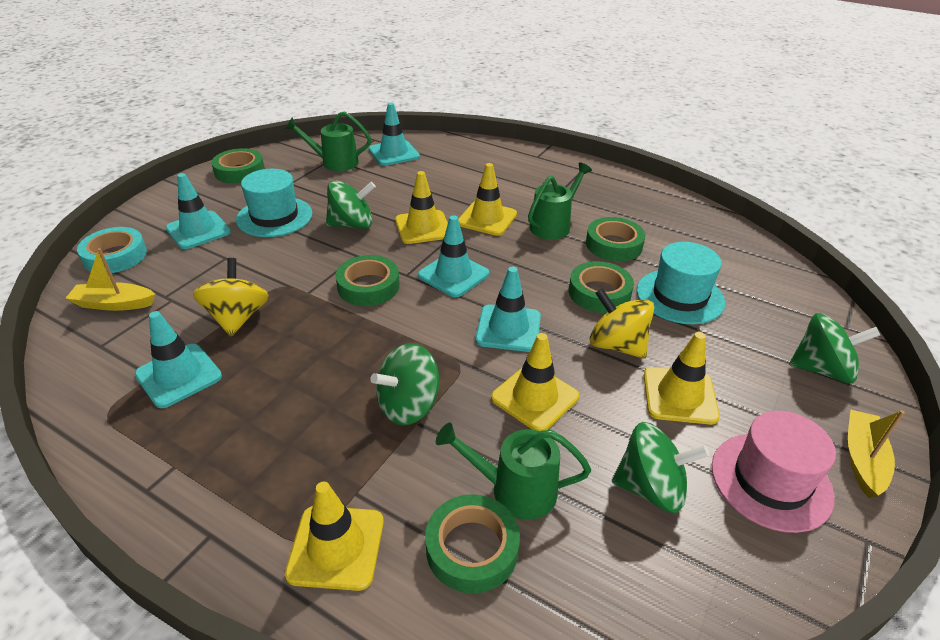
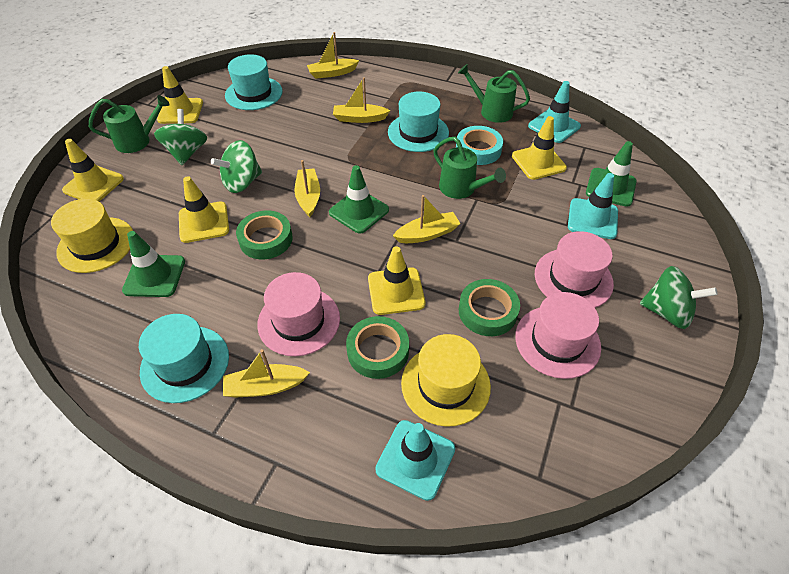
green spinning top: [326,180,376,229] [370,343,439,426] [612,422,709,513] [789,313,880,384] = 4 -> [154,109,207,165] [211,140,262,193] [640,266,718,329] = 3
green tape: [211,148,265,183] [336,255,400,306] [425,494,520,594] [569,261,634,313] [586,217,645,261] = 5 -> [236,211,293,259] [346,316,409,379] [459,279,520,336] = 3
green traffic cone: none = 0 -> [122,231,185,297] [329,165,389,234] [586,141,637,207] = 3
pink hat: [712,411,836,533] = 1 -> [257,272,340,356] [515,292,601,379] [535,231,614,308] = 3
turquoise hat: [236,169,312,237] [637,242,725,324] = 2 -> [139,314,229,403] [225,54,283,110] [388,91,449,152] = 3
turquoise traffic cone: [135,311,222,408] [166,173,231,249] [369,103,420,166] [418,215,489,297] [475,267,541,352] = 5 -> [375,420,455,501] [528,81,581,143] [568,173,618,239] = 3
yellow boat: [66,248,155,311] [848,409,905,498] = 2 -> [223,349,310,398] [295,160,320,217] [307,32,359,79] [333,77,391,123] [393,195,461,243] = 5
yellow hat: none = 0 -> [51,199,133,273] [401,334,491,427] = 2
yellow spinning top: [193,258,269,336] [589,288,654,359] = 2 -> none = 0

